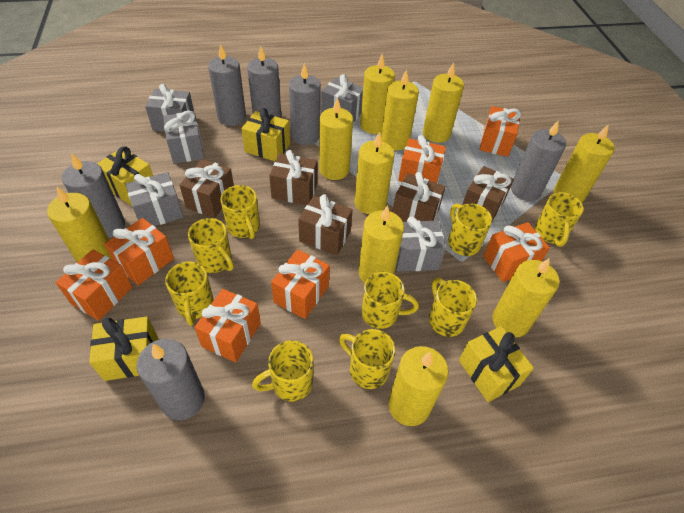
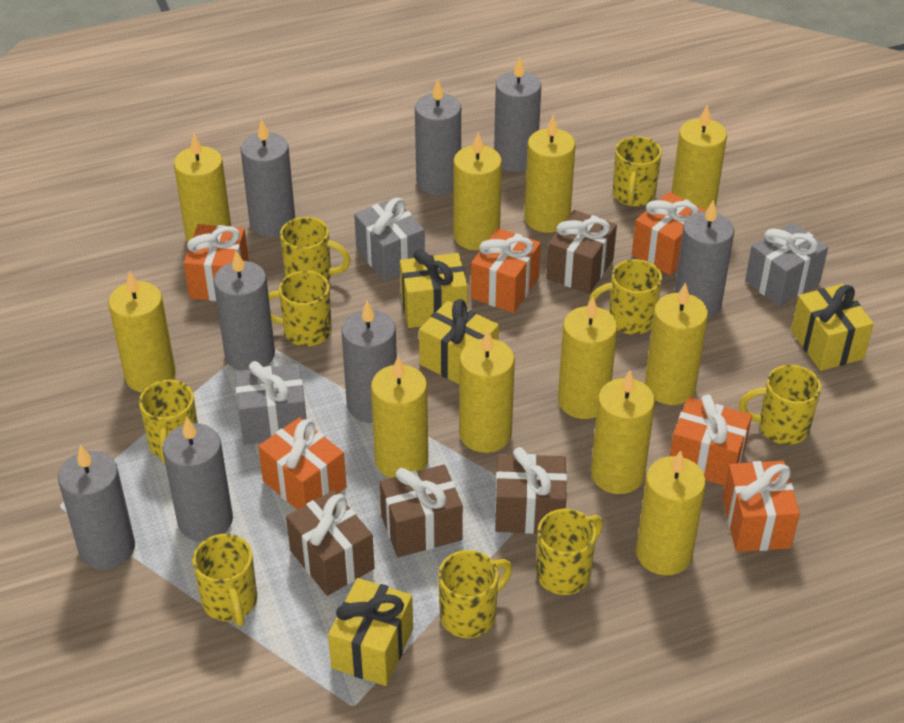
brown gift: [180,159,234,218] [269,150,317,205] [298,194,353,255] [393,172,446,222] [462,166,514,221] = 5 -> [286,490,375,596] [380,465,463,557] [495,447,567,534] [546,210,617,294] = 4
grey candle: [62,153,125,238] [136,339,205,420] [208,44,246,126] [247,46,281,118] [289,63,321,145] [511,120,566,201] = 6 -> [58,445,135,570] [162,416,233,541] [214,250,275,371] [241,119,295,237] [342,301,397,423] [415,79,461,196] [494,56,541,172] [674,200,734,319] = 8
grey gift: [126,172,183,226] [145,84,194,132] [163,111,204,164] [321,74,363,122] [396,217,446,272] = 5 -> [235,361,306,445] [354,198,425,281] [745,222,828,307] = 3
orange gift: [56,250,132,321] [104,218,174,285] [194,289,261,362] [271,249,330,319] [398,135,446,183] [479,106,521,157] [483,222,550,282] = 7 -> [184,224,249,301] [258,417,347,510] [471,228,541,313] [632,192,707,275] [670,394,752,486] [723,461,800,552] = 6
yellow candle: [47,187,112,263] [319,98,353,180] [354,132,395,214] [358,205,404,283] [360,54,395,134] [381,69,419,150] [388,346,449,426] [423,63,464,143] [493,258,560,337] [554,124,615,203] = 10 -> [108,271,176,393] [174,134,231,243] [371,357,428,478] [453,133,502,250] [459,330,515,453] [525,115,575,233] [558,297,617,419] [591,371,655,494] [636,450,706,575] [645,282,708,405] [671,105,727,210] = 11

